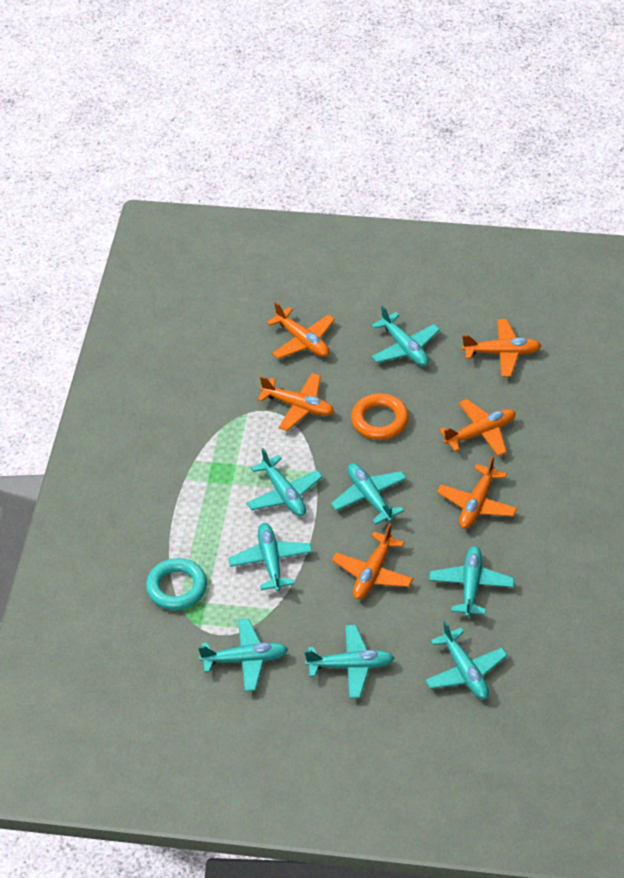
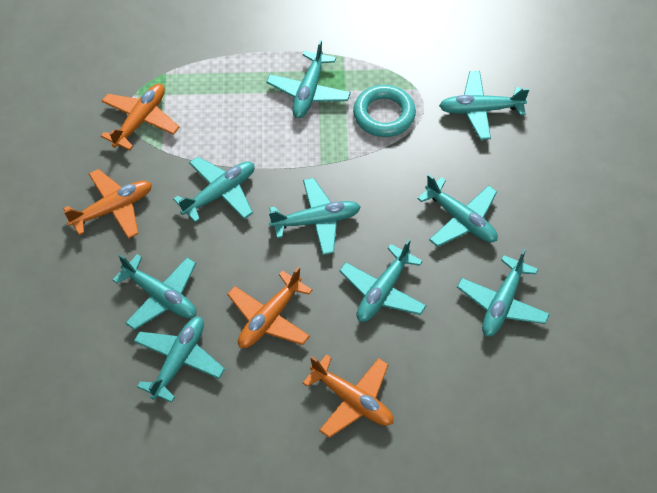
orange plane: [257,373,334,431] [267,302,335,359] [332,523,413,599] [437,455,517,529] [439,399,516,456] [462,319,541,377] = 6 -> [63,169,152,239] [101,84,179,150] [227,267,312,348] [302,354,393,438] = 4
orange ring: [351,393,409,440] = 1 -> none = 0
turquoise plane: [198,618,288,692] [228,523,312,591] [247,448,323,516] [304,625,394,698] [331,463,407,525] [371,305,440,366] [425,620,508,699] [429,546,514,617] = 8 -> [113,254,196,330] [133,317,225,403] [173,157,254,223] [266,40,351,118] [269,178,361,255] [339,239,427,322] [417,174,498,247] [439,71,529,140] [457,249,550,336] = 9

